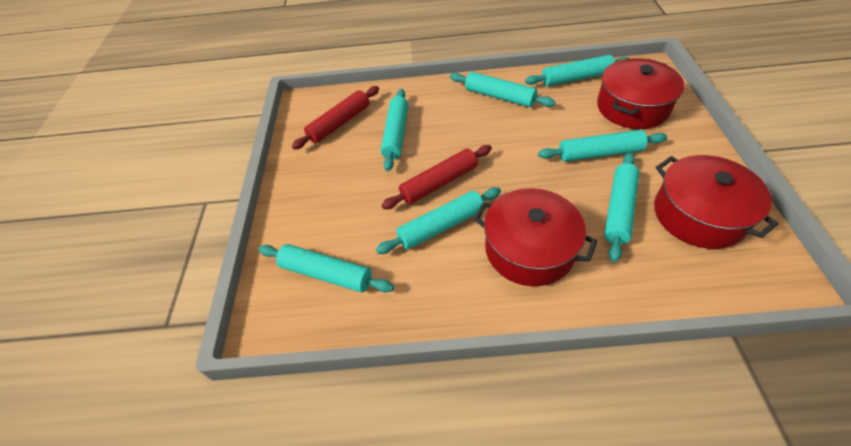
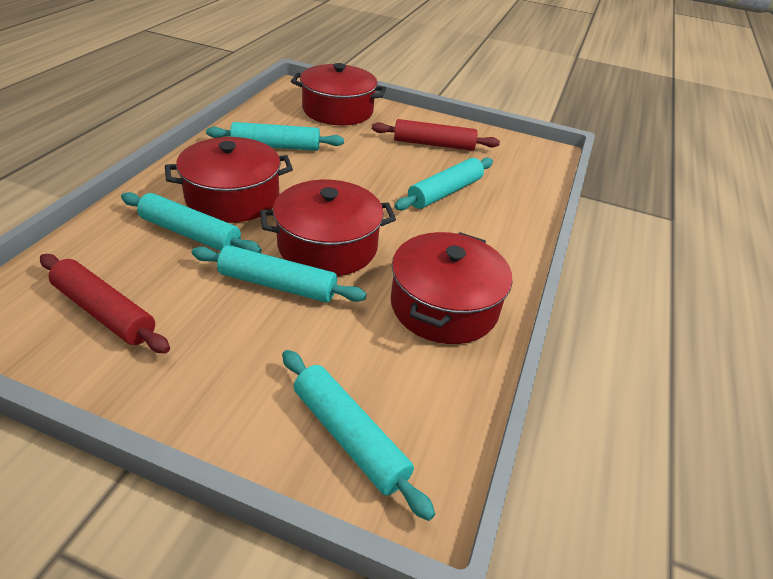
red pot: [473,188,597,286] [597,58,684,129] [654,155,779,249] = 3 -> [165,137,293,223] [260,180,396,276] [291,63,386,126] [391,232,512,344] = 4
turquoise rolling pin: [259,244,394,293] [376,187,501,254] [381,89,409,171] [450,72,555,107] [525,55,630,86] [538,130,667,162] [604,152,640,262] = 7 -> [121,192,262,253] [191,245,367,303] [206,122,344,151] [282,350,435,521] [394,158,493,210] = 5

